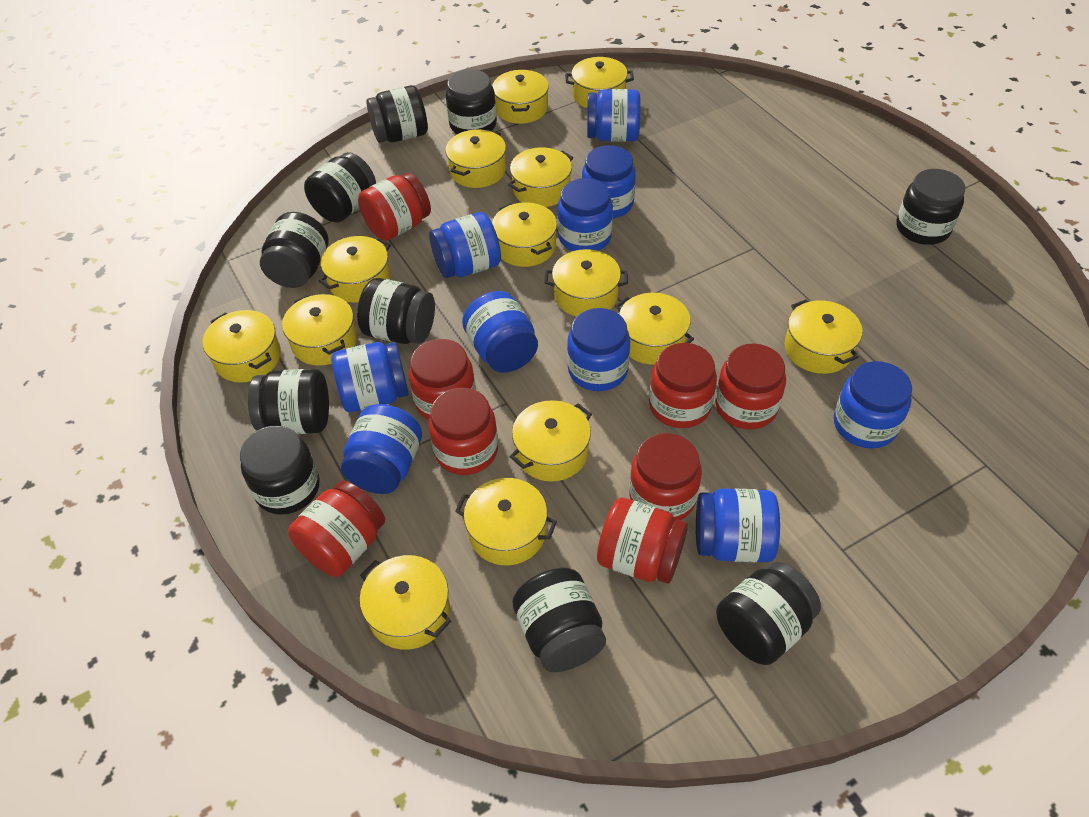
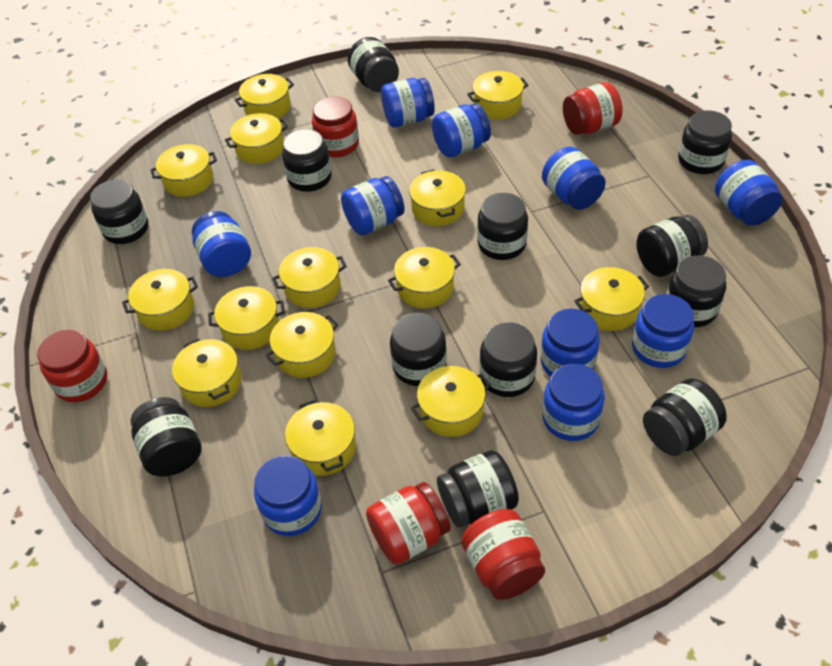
black jar: [240,426,320,515] [248,369,329,434] [260,212,329,288] [304,152,376,222] [357,278,435,344] [366,85,428,143] [446,69,497,134] [512,568,606,672] [716,562,821,665] [896,169,965,245] = 10 -> [90,180,148,244] [131,397,202,477] [282,129,332,192] [348,37,399,92] [390,312,447,386] [437,450,519,528] [477,193,528,260] [480,322,537,397] [636,215,708,277] [643,378,727,456] [666,255,726,327] [678,110,732,174] = 12
red jar: [288,481,385,577] [358,173,431,241] [409,339,476,420] [428,388,498,475] [597,498,688,584] [629,433,702,520] [649,343,717,428] [715,344,786,429] = 8 -> [37,330,107,402] [312,96,359,157] [366,482,451,565] [461,509,545,600] [563,82,623,135] = 5

